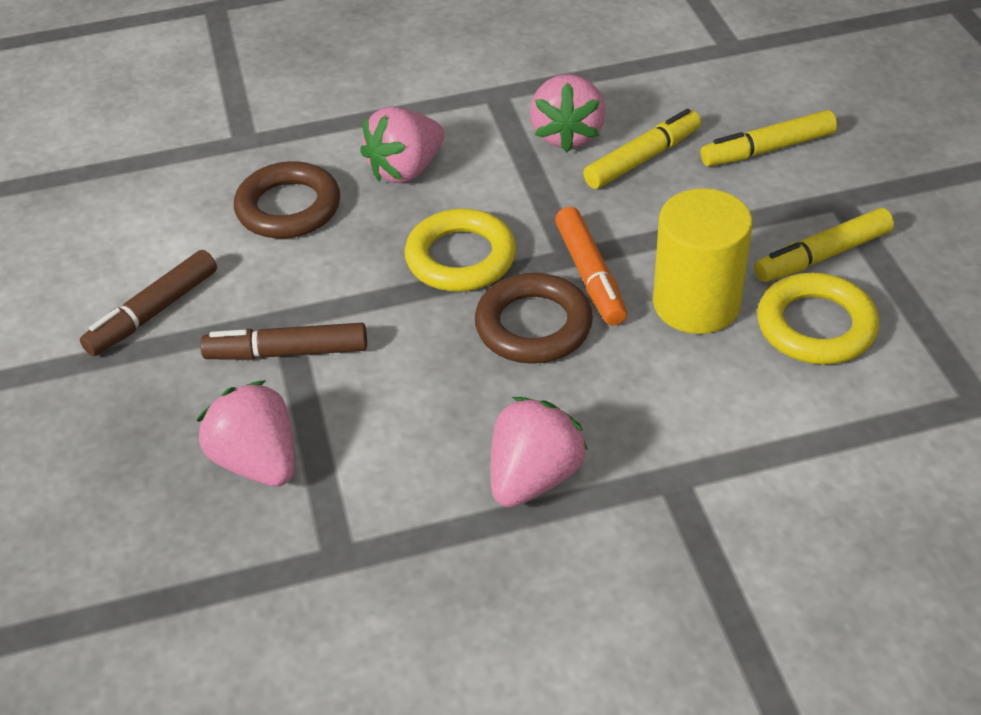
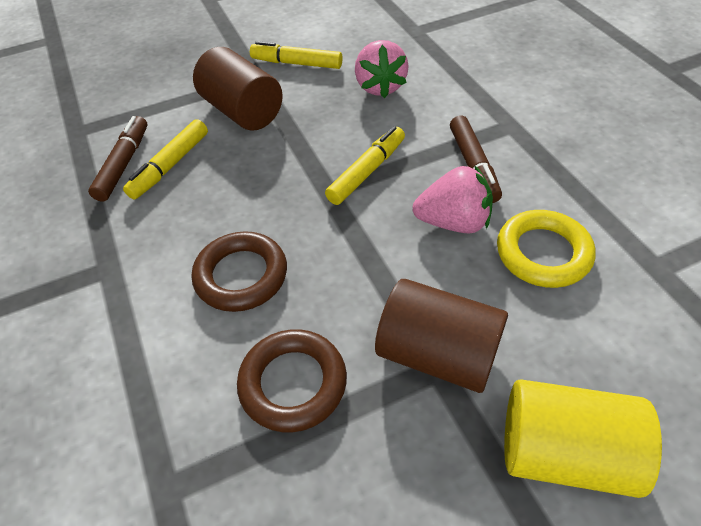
brown cylinder: none = 0 -> [193,47,283,131] [375,279,508,393] = 2
orange marker: [555,207,627,326] = 1 -> none = 0
pink strawberry: [197,380,295,487] [360,107,444,183] [491,397,588,507] [530,74,605,152] = 4 -> [355,40,409,98] [413,165,493,233] = 2
yellow ring: [405,208,516,292] [757,273,879,365] = 2 -> [497,210,595,288] = 1

